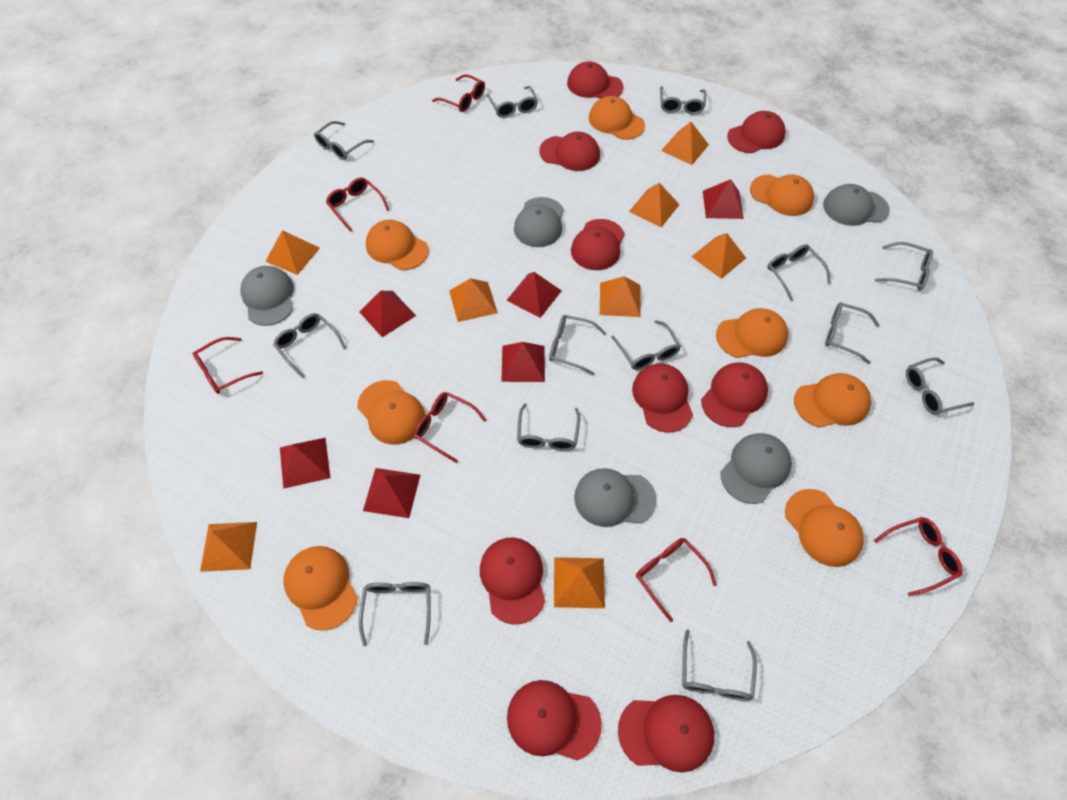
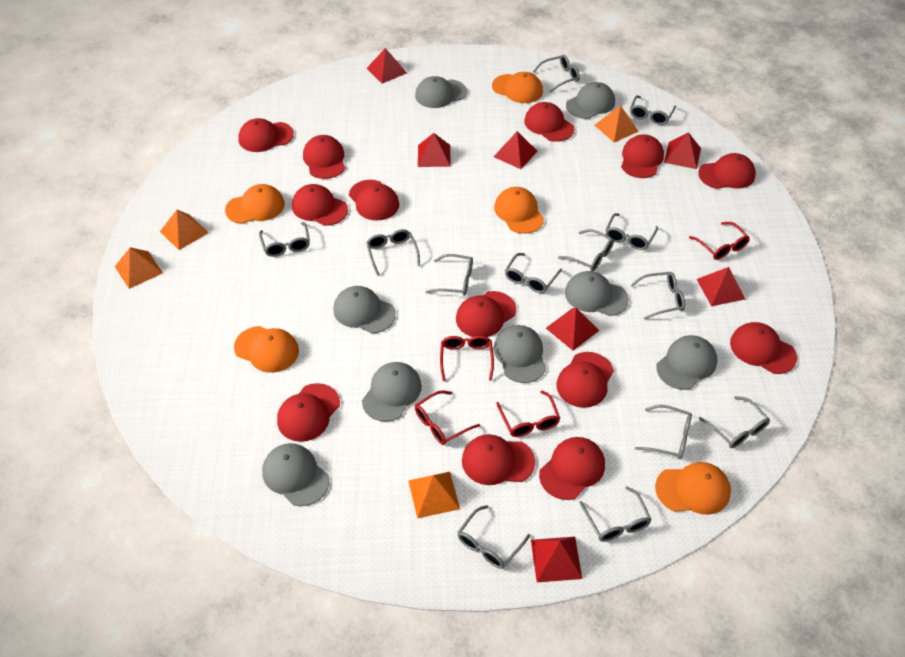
grey cap: [240,266,294,326] [514,197,564,247] [574,468,657,527] [720,433,792,504] [823,184,890,226] = 5 -> [262,443,329,506] [333,286,396,333] [362,362,422,422] [415,76,467,108] [494,325,546,383] [565,271,629,316] [566,82,615,119] [656,335,717,390] = 8
orange cap: [283,546,358,631] [357,380,425,445] [366,220,429,270] [589,96,645,140] [716,308,788,358] [750,174,814,216] [785,489,864,567] [794,373,871,428] = 8 -> [225,184,285,224] [234,326,299,373] [492,72,543,103] [494,187,544,234] [655,462,731,515] = 5
orange pyramid: [200,522,257,572] [265,230,320,275] [449,278,498,322] [554,557,605,608] [600,276,641,317] [629,183,680,227] [661,122,709,165] [691,233,746,279] = 8 -> [115,247,163,289] [160,210,209,250] [408,472,460,519] [595,105,639,142] = 4
red cap: [480,537,545,624] [507,680,602,760] [539,132,600,171] [567,62,624,99] [571,219,625,270] [618,695,714,772] [632,364,693,433] [701,362,768,427] [727,111,785,153] = 9 -> [238,118,294,152] [277,383,340,442] [292,184,348,226] [303,135,345,179] [349,180,399,221] [456,291,516,337] [462,434,535,485] [524,102,574,142] [539,437,605,500] [556,352,614,408] [621,134,664,178] [698,153,756,189] [730,322,797,374] = 13
red glasses: [193,337,263,394] [326,178,389,232] [414,392,486,463] [432,74,485,112] [636,538,717,622] [874,517,963,597] = 6 -> [415,390,480,445] [440,336,494,381] [496,391,560,437] [689,222,750,260] = 4
red pyramid: [280,438,330,489] [359,291,416,337] [363,468,420,518] [501,342,545,382] [506,272,562,318] [703,179,744,219] = 6 -> [366,48,407,84] [418,133,451,167] [494,131,538,169] [531,537,582,582] [546,308,599,351] [664,132,701,169] [697,267,745,306] = 7

